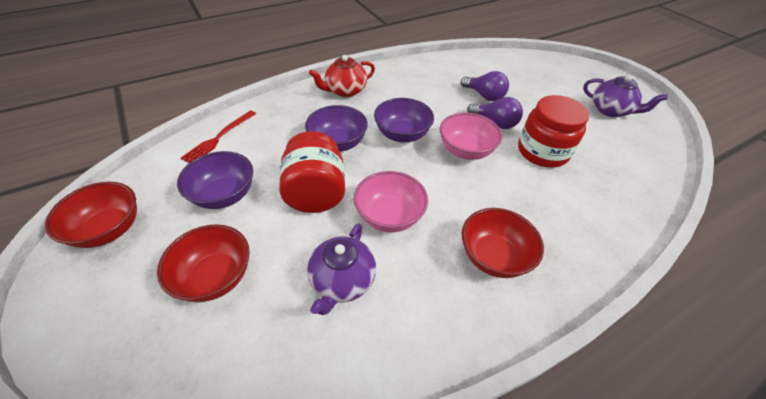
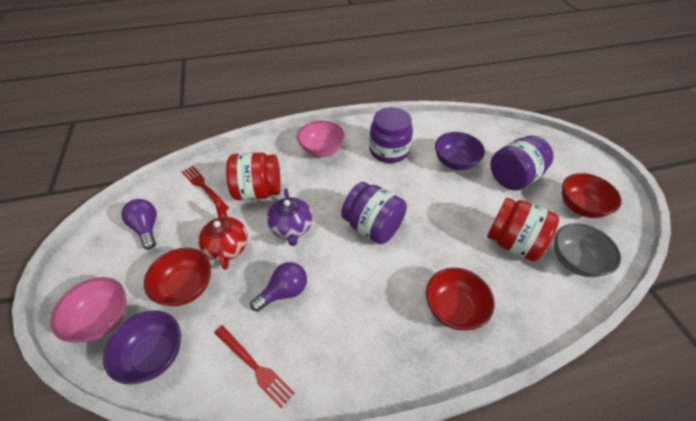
grey bowl: none = 0 -> [554,223,621,277] = 1
purple bowl: [177,151,253,209] [305,105,368,152] [374,98,434,143] = 3 -> [103,310,181,384] [435,132,485,170] = 2
purple jar: none = 0 -> [341,182,407,244] [369,107,413,163] [490,136,553,190] = 3
purple teapot: [307,223,376,315] [583,75,668,117] = 2 -> [267,188,313,246] = 1
red fork: [181,110,256,163] = 1 -> [182,166,229,210] [215,325,295,408] = 2

